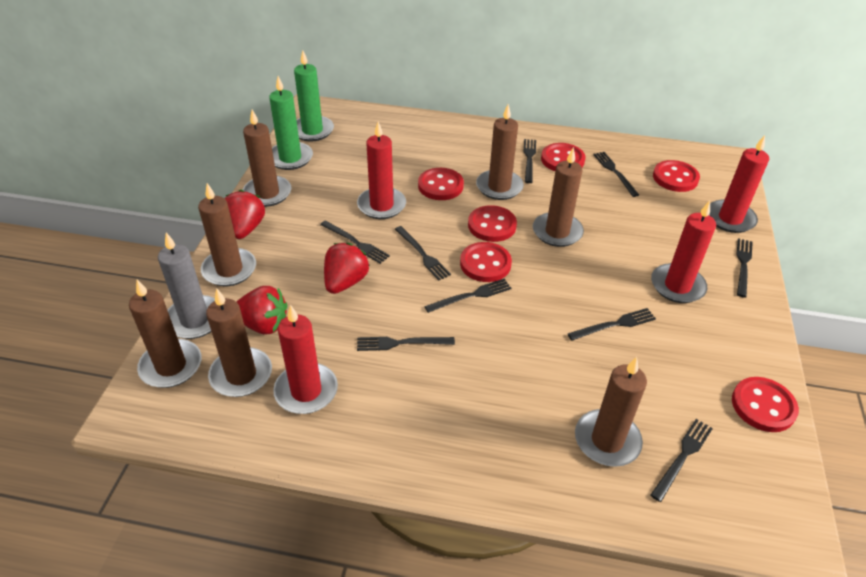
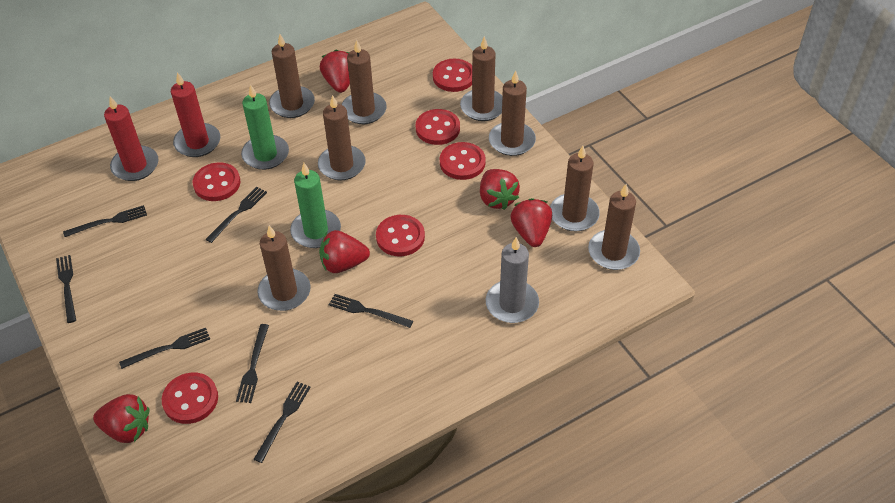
black fork: [320,221,390,264] [357,337,455,351] [395,226,451,280] [424,279,512,313] [524,139,536,183] [568,308,656,341] [593,152,639,197] [651,419,713,502] [736,238,753,298] = 9 -> [56,255,76,323] [63,205,147,237] [119,328,210,369] [206,187,267,243] [236,324,269,403] [253,382,311,463] [329,294,413,328] = 7
brown candle: [129,280,201,388] [198,183,256,286] [206,288,272,397] [243,110,291,207] [476,104,524,200] [533,147,584,247] [575,357,647,467] = 7 -> [257,225,311,311] [269,34,315,118] [318,95,366,180] [342,40,387,124] [460,36,502,121] [489,70,536,156] [550,146,600,231] [588,184,640,270] = 8
red candle: [273,305,338,414] [357,121,406,219] [651,201,716,303] [709,135,769,233] = 4 -> [104,96,158,181] [171,72,220,157] = 2
red strawberry: [224,190,265,239] [236,286,287,334] [324,243,370,294] = 3 -> [93,394,149,443] [319,230,370,273] [320,50,350,93] [480,169,520,210] [511,198,552,247] = 5

